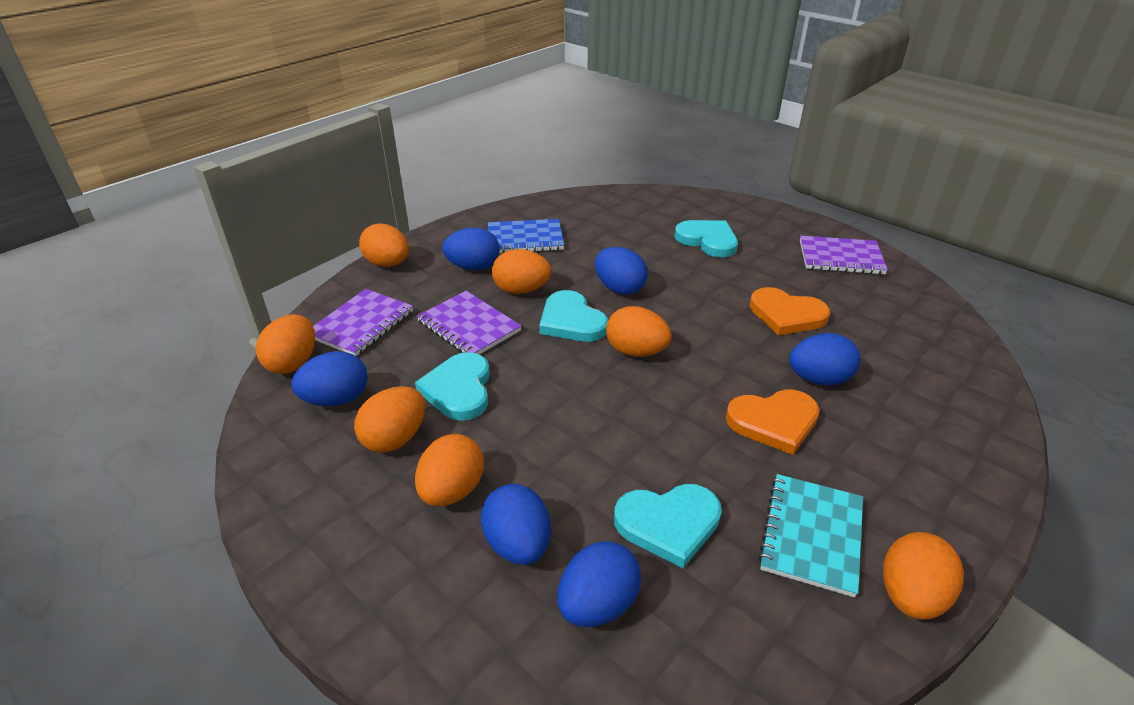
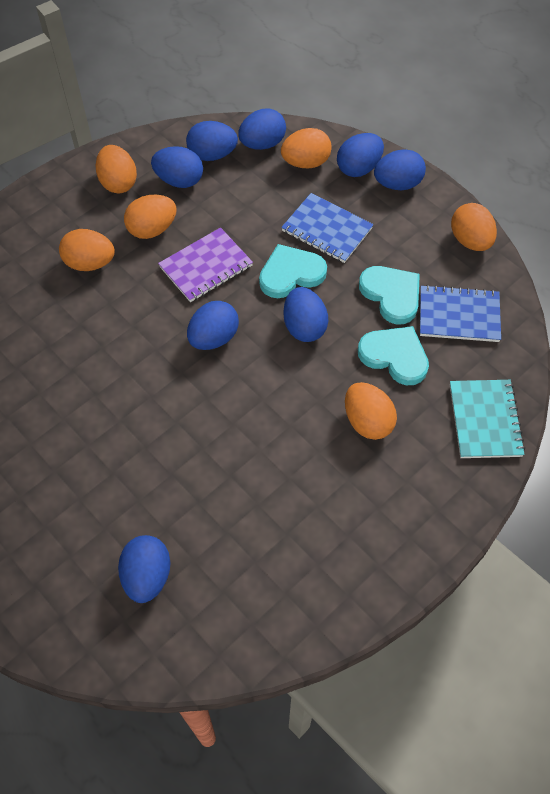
blue egg: [292,351,368,406] [442,227,500,270] [481,484,551,565] [557,541,641,627] [595,247,648,295] [789,333,860,385] = 6 -> [118,535,170,603] [151,146,203,188] [186,121,238,161] [187,301,239,350] [238,108,286,150] [283,287,328,342] [337,133,384,177] [374,149,426,190] = 8
blue notebook: [488,219,564,253] = 1 -> [281,193,374,263] [420,285,501,342] = 2
orange egg: [256,315,315,374] [354,386,425,453] [359,224,409,267] [415,434,484,506] [492,249,551,294] [606,306,672,357] [883,532,964,619] = 7 -> [59,229,115,271] [96,145,137,193] [124,194,177,239] [281,128,332,169] [345,382,397,440] [451,203,497,251] = 6
orange heart: [726,389,820,455] [750,287,830,336] = 2 -> none = 0
purple notebook: [313,289,413,356] [417,291,522,355] [800,236,888,275] = 3 -> [158,227,253,302] = 1
turquoise heart: [415,352,490,421] [539,290,608,342] [614,484,722,568] [675,220,738,258] = 4 -> [259,244,327,298] [358,326,429,385] [359,266,420,324] = 3

